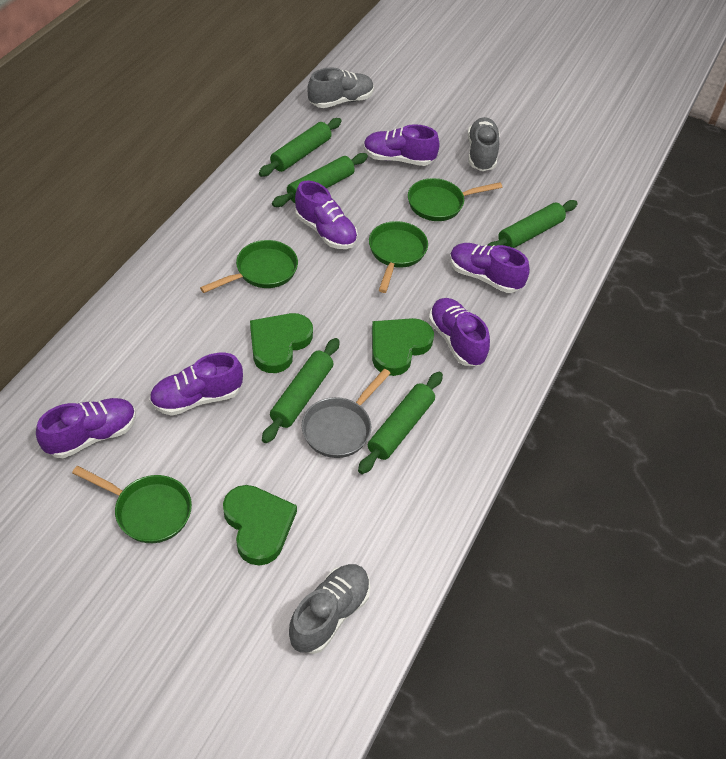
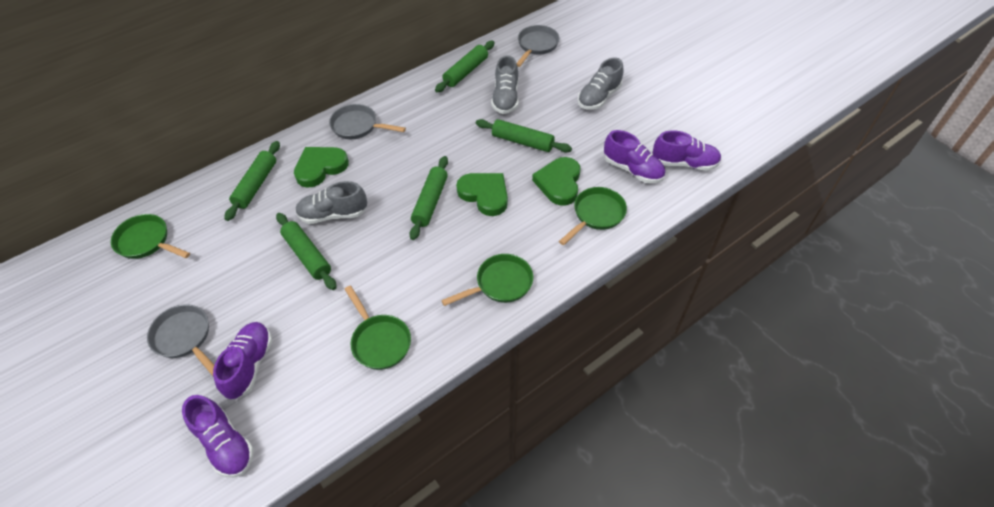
grey pan: [302,369,391,458] = 1 -> [147,304,214,376] [329,104,406,139] [517,25,560,67] = 3
purple shoe: [36,398,136,458] [149,353,243,416] [295,181,358,249] [363,124,440,166] [429,298,490,366] [450,243,530,293] = 6 -> [182,395,254,477] [213,322,272,399] [604,130,665,183] [653,130,721,171] = 4

